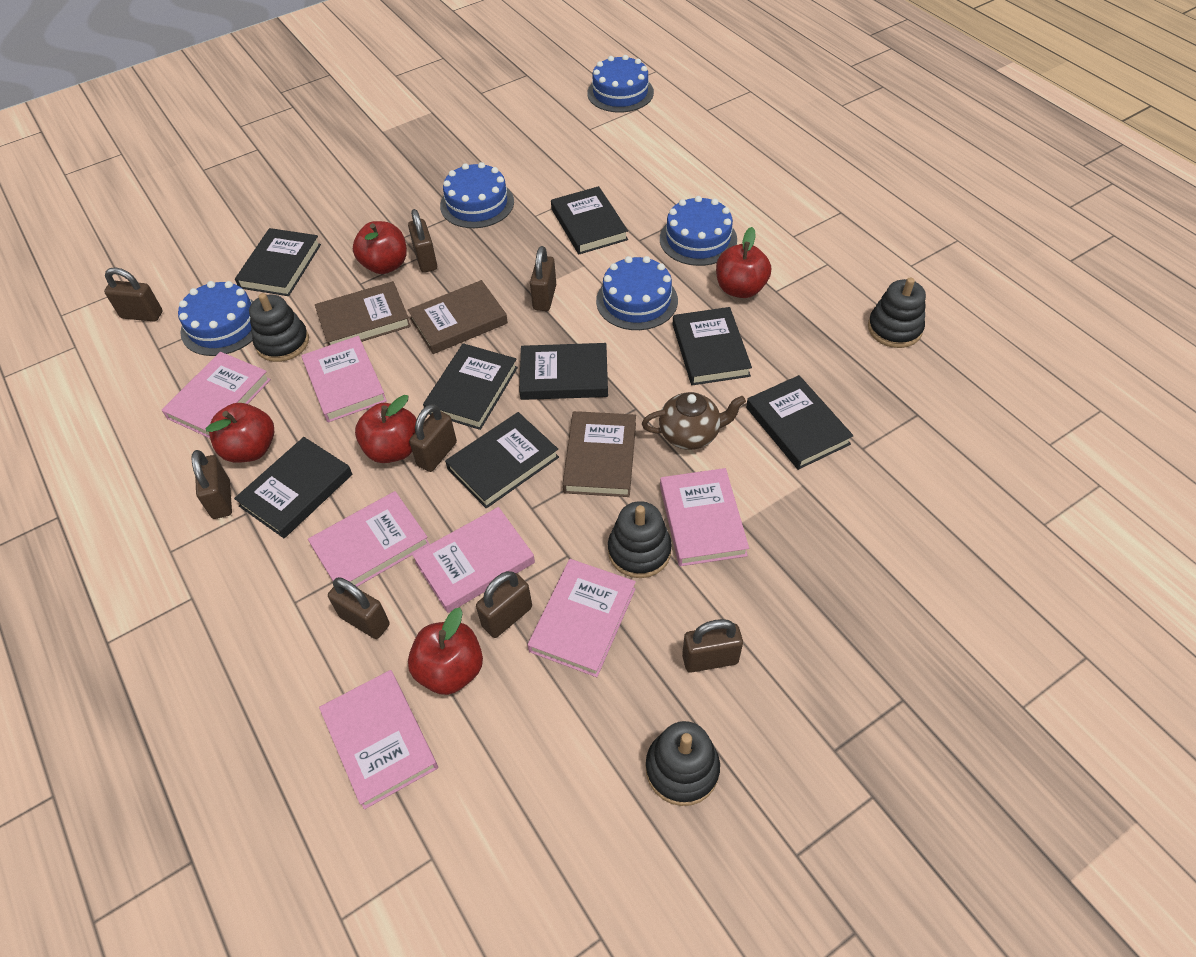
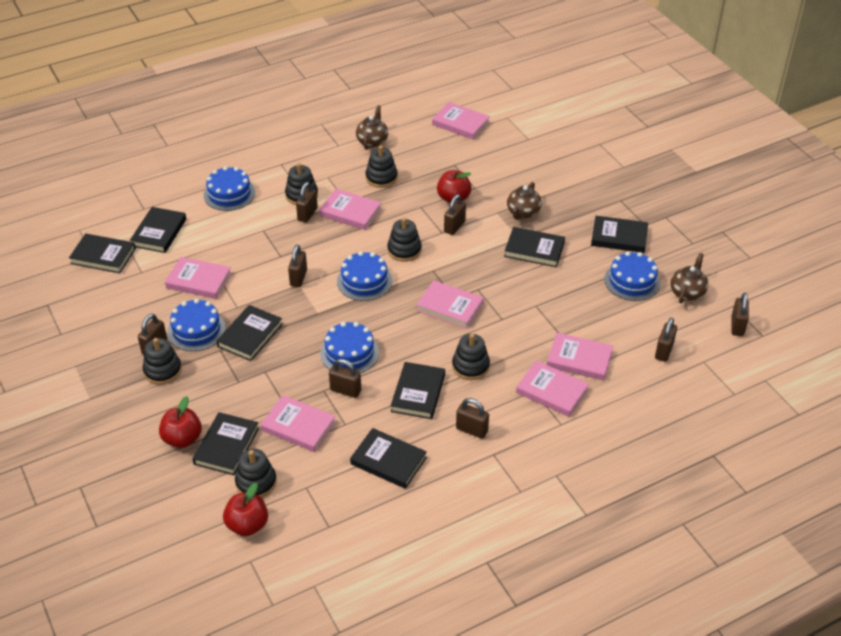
black stacking toy: [249,293,309,362] [608,501,672,578] [646,721,720,806] [868,278,926,348] = 4 -> [143,338,182,385] [235,449,277,498] [285,163,318,205] [366,146,398,188] [387,218,422,262] [452,334,490,380] = 6
brown book: [315,281,411,345] [408,280,508,354] [563,411,636,497] = 3 -> none = 0
brown teapot: [642,392,746,450] = 1 -> [356,105,388,150] [507,182,542,220] [671,253,708,303] = 3
red apple: [206,403,274,463] [353,221,407,274] [355,395,417,463] [408,608,483,695] [716,227,771,298] = 5 -> [159,396,202,448] [223,482,268,536] [437,170,472,203] = 3

